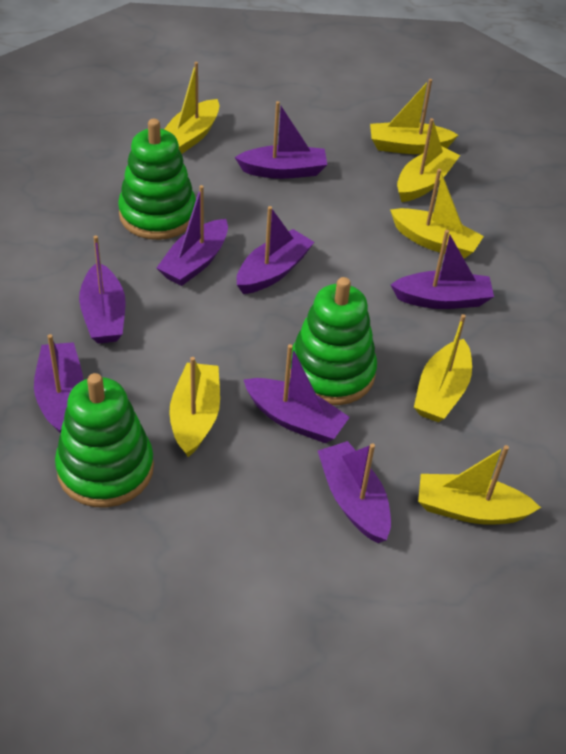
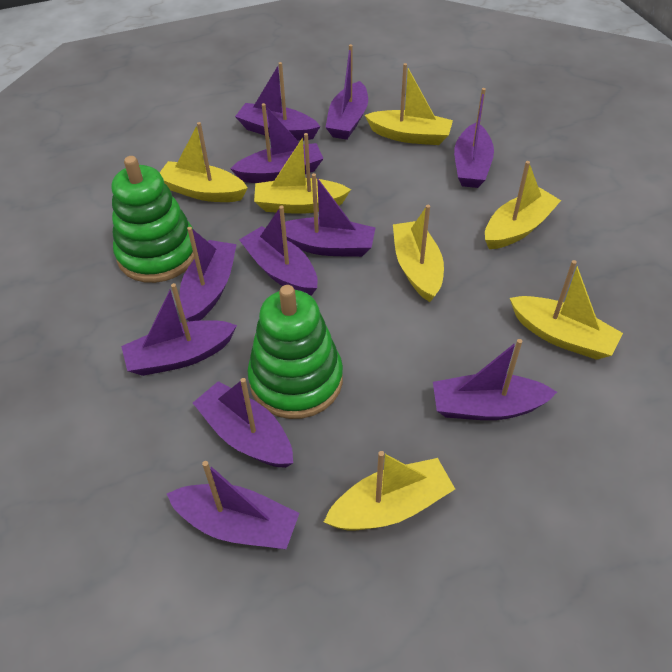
green stacking toy: [55,373,154,508] [118,119,196,240] [290,277,377,405] = 3 -> [112,156,195,283] [248,285,343,419] = 2
purple boat: [34,334,83,434] [79,235,126,344] [157,185,228,286] [235,101,327,179] [237,206,314,294] [244,344,350,443] [318,441,391,543] [391,230,494,309] = 8 -> [121,283,237,376] [167,461,299,549] [180,227,237,321] [193,378,293,468] [230,103,324,183] [235,62,321,141] [239,205,318,296] [285,173,376,257] [325,44,368,140] [433,339,557,420] [454,88,494,188] = 11

